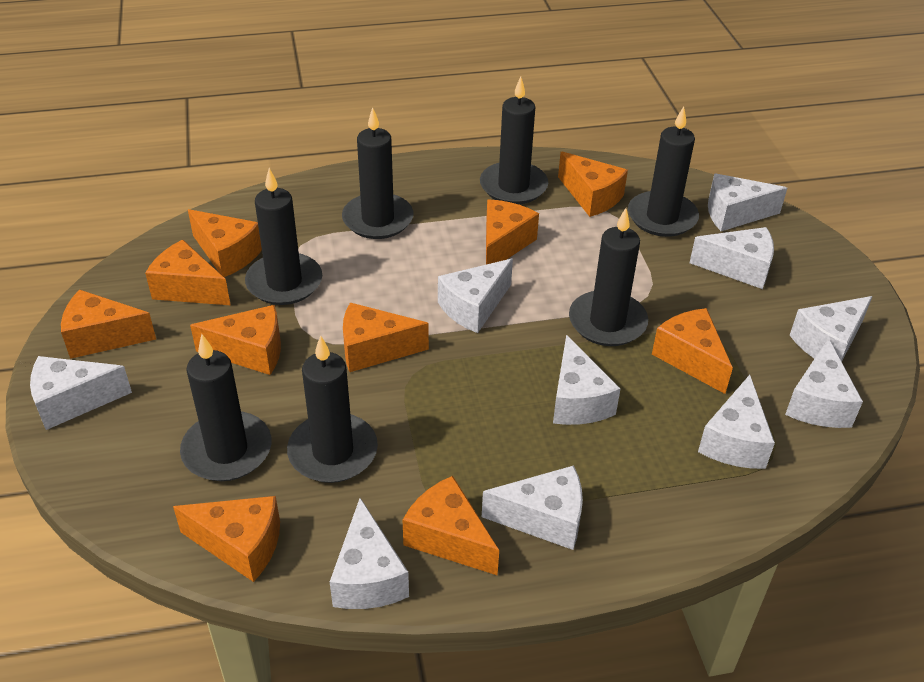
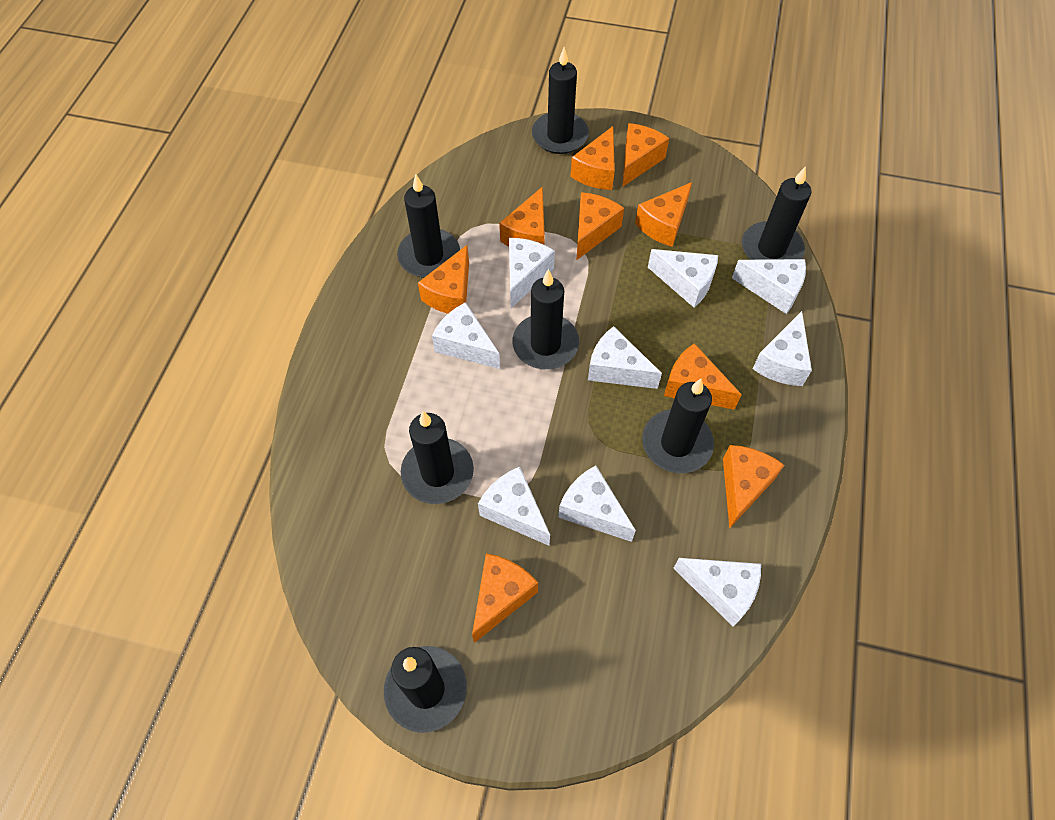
orange cheese: [61,289,156,359] [145,240,230,305] [173,496,280,582] [188,209,262,277] [190,305,281,375] [343,302,429,372] [403,476,499,575] [486,200,539,265] [558,152,628,217] [652,308,733,394] = 10 -> [418,245,469,314] [472,553,538,643] [499,186,545,247] [571,126,615,190] [576,192,624,260] [622,123,669,187] [635,182,692,247] [664,343,742,410] [723,445,784,529] = 9
white cheese: [30,356,132,430] [330,498,409,609] [438,259,513,333] [482,465,583,550] [553,335,621,425] [689,227,774,289] [698,375,775,469] [708,173,787,231] [785,338,863,428] [790,296,873,362] = 10 -> [432,302,500,369] [478,467,550,546] [509,238,555,308] [558,465,636,542] [588,326,662,389] [648,249,718,308] [673,558,761,627] [732,259,806,314] [753,311,812,386] = 9

